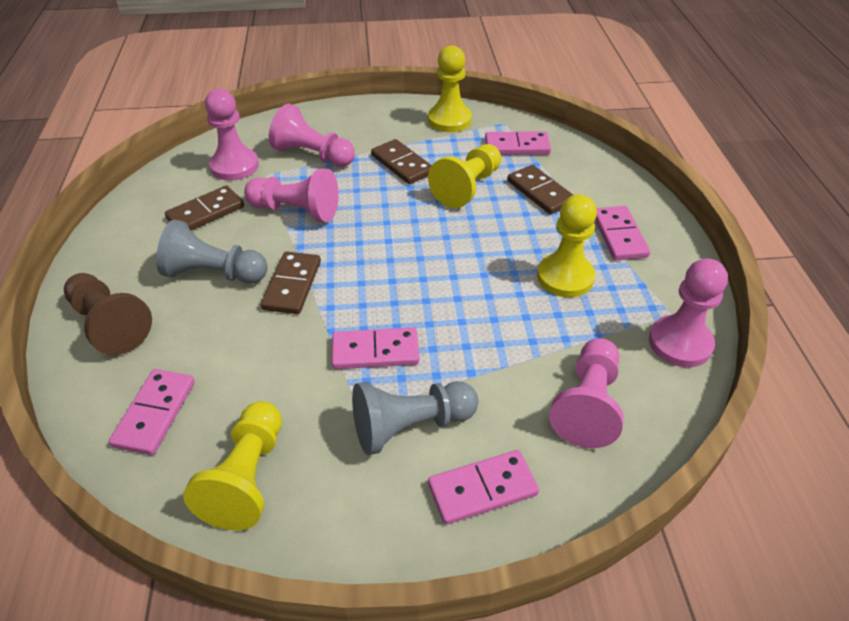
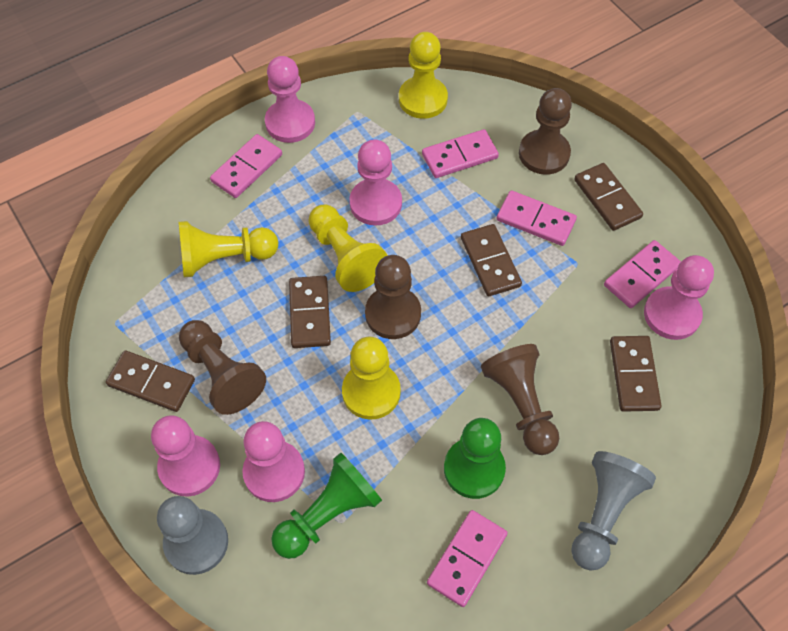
brown domino: [165,185,244,231] [261,251,321,314] [371,139,432,184] [507,165,573,214] = 4 -> [106,350,195,412] [289,276,331,348] [461,224,522,296] [574,163,643,231] [610,336,662,412] = 5
brown pawn: [64,273,152,355] = 1 -> [179,320,266,415] [365,255,421,339] [481,344,559,455] [519,88,572,175] = 4
green pawn: none = 0 -> [271,452,382,559] [444,418,506,499] = 2

